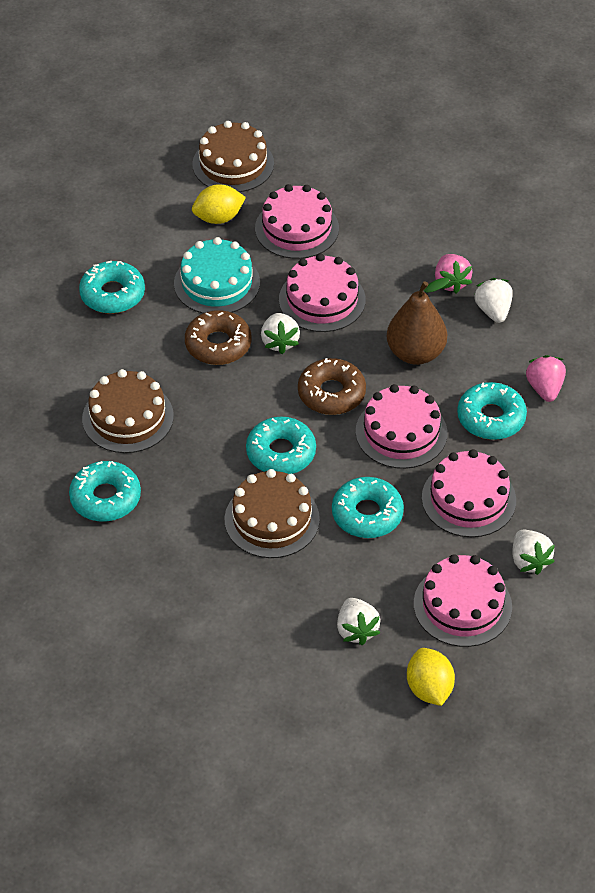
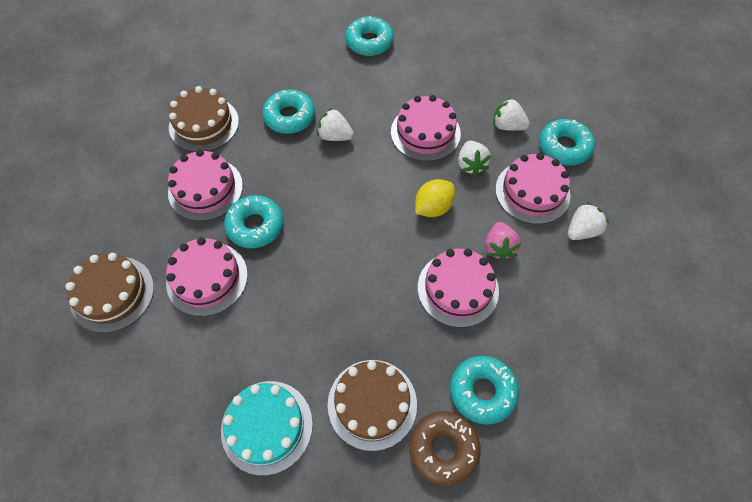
brown donut: [185,310,252,365] [298,358,366,415] = 2 -> [409,411,481,486] = 1
brown pear: [387,277,450,365] = 1 -> none = 0
pink strawberry: [435,254,472,294] [526,355,566,402] = 2 -> [485,222,521,261] = 1
yellow lemon: [192,184,246,224] [407,648,455,706] = 2 -> [415,179,455,217] = 1

